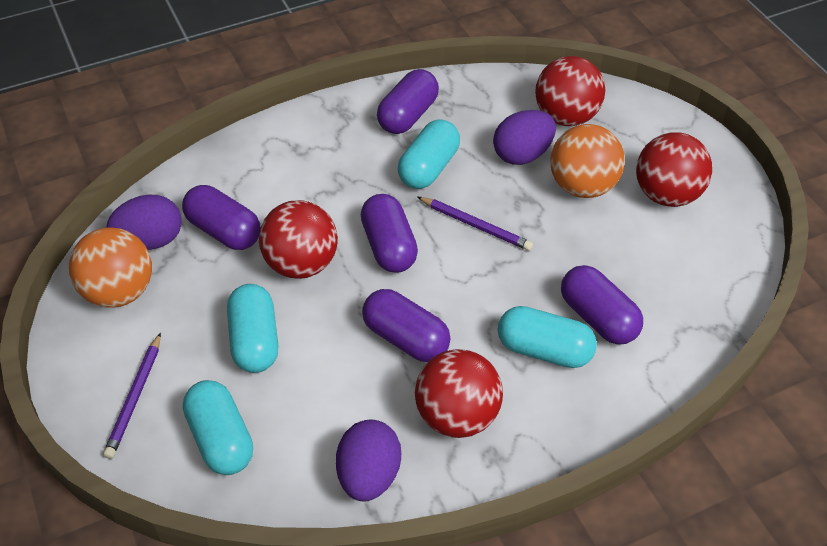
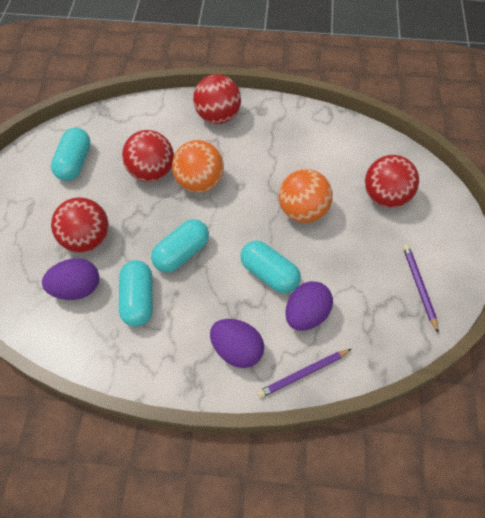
purple capsule: [182,185,260,250] [361,194,418,273] [362,289,450,362] [377,69,439,134] [561,265,643,345] = 5 -> none = 0

